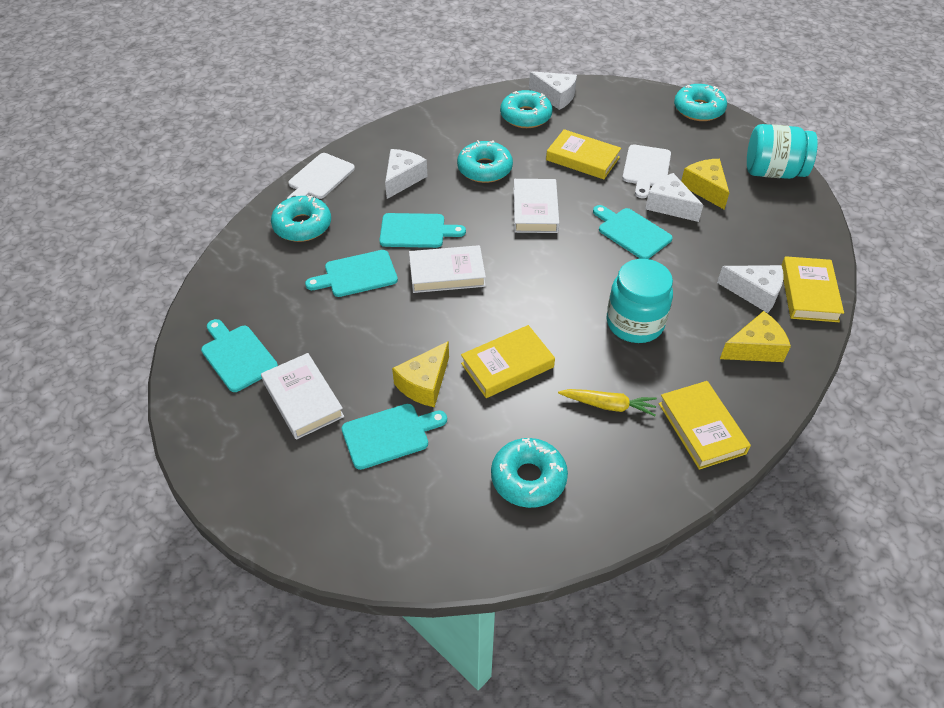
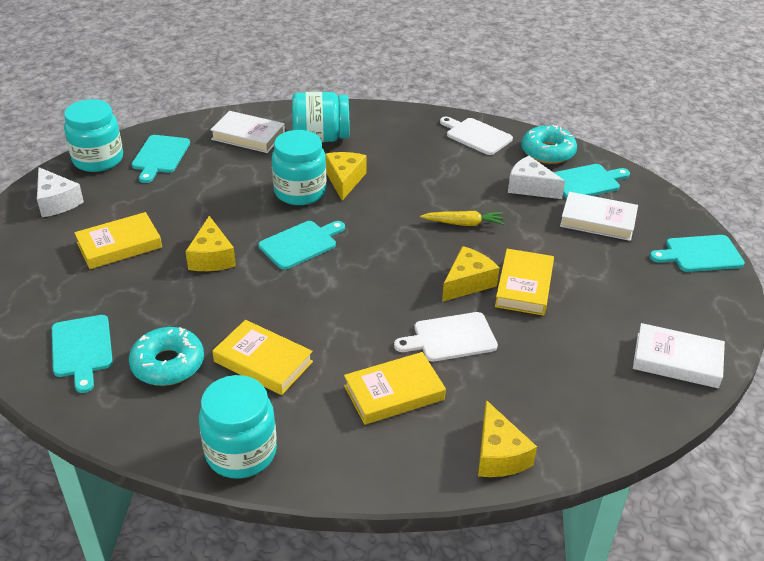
turquoise donut: [271,195,331,242] [457,140,513,183] [491,438,568,508] [500,90,552,128] [674,84,727,121] = 5 -> [129,327,204,386] [521,125,577,164] = 2
turquoise jar: [607,259,673,343] [747,124,818,179] = 2 -> [64,99,123,172] [199,375,277,479] [272,130,326,205] [292,92,349,142] = 4
white cheese: [385,149,428,199] [529,71,577,110] [645,173,703,222] [717,265,783,313] = 4 -> [37,167,84,217] [508,156,565,199] = 2
yellow cheese: [392,341,449,407] [681,159,729,209] [720,311,791,362] = 3 -> [185,216,236,271] [325,152,367,201] [442,246,499,302] [478,400,537,477] = 4

